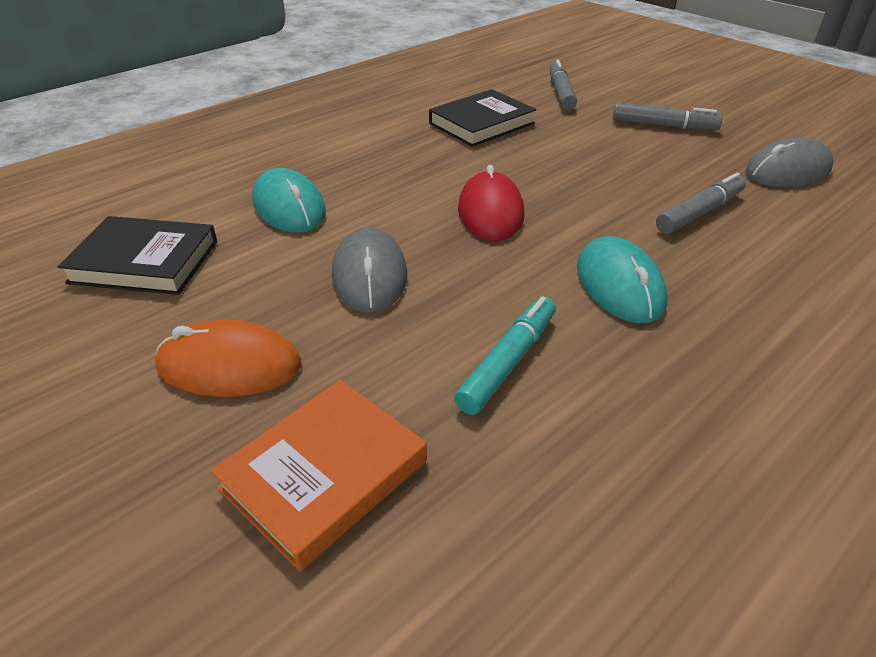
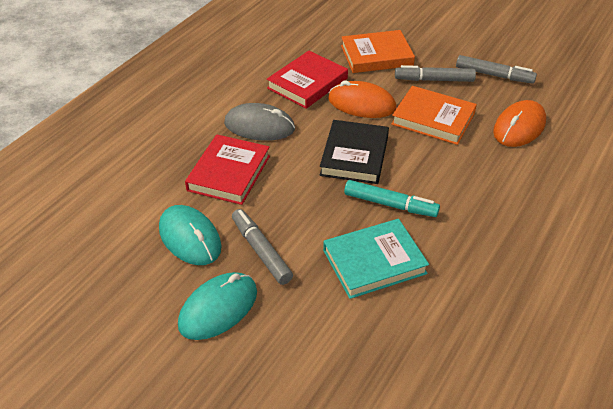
black book: [58,216,217,295] [429,89,536,147] = 2 -> [320,120,389,184] = 1
grey mouse: [332,227,407,313] [745,138,833,187] = 2 -> [224,103,295,141] = 1
orange book: [210,380,427,571] = 1 -> [341,30,415,73] [391,86,477,145] = 2
orange mouse: [155,320,301,397] = 1 -> [328,81,396,118] [493,100,546,147] = 2
red book: none = 0 -> [185,134,270,205] [267,51,348,109] = 2
red mouse: [458,165,525,241] = 1 -> none = 0
turquoise book: none = 0 -> [323,219,429,299] = 1

